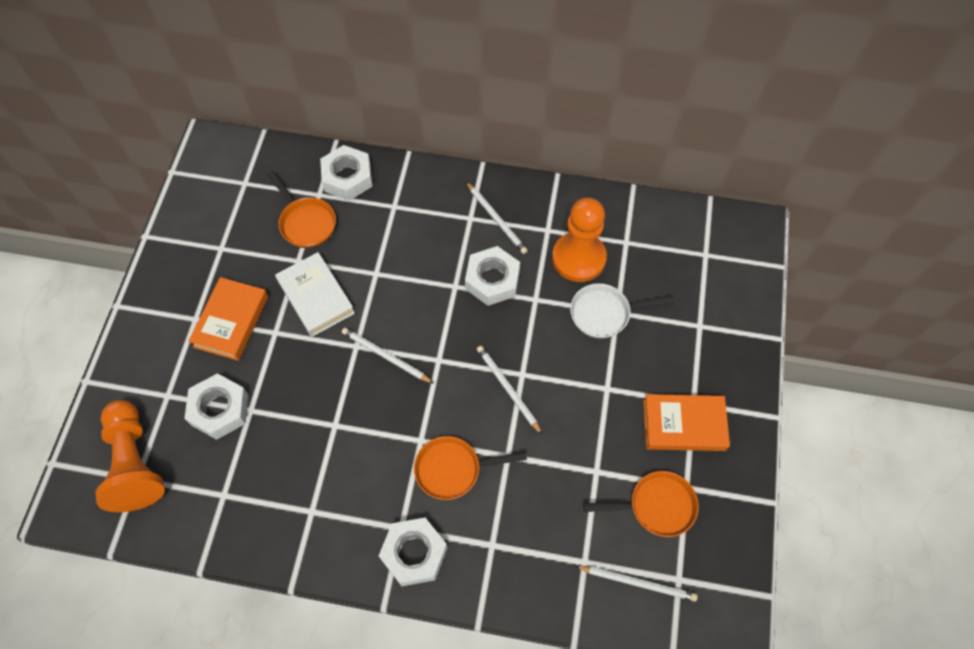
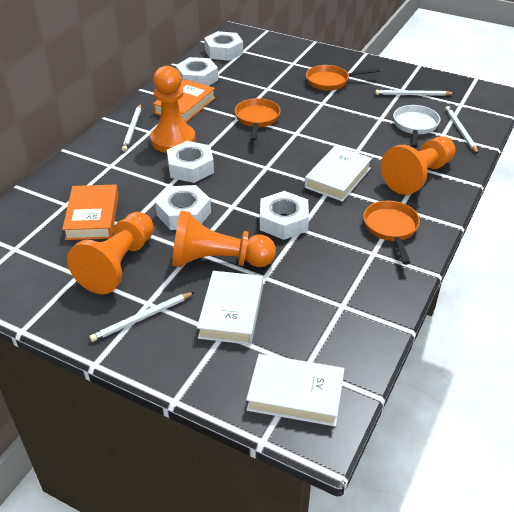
orange pawn: [96,400,165,512] [552,198,607,282] = 2 -> [67,212,154,294] [150,66,195,153] [172,211,276,267] [381,136,455,195] = 4
white book: [275,252,355,337] = 1 -> [197,271,263,345] [246,354,344,427] [304,146,372,202] = 3
white nut: [184,373,248,440] [320,145,372,201] [379,518,447,586] [465,246,520,306] = 4 -> [155,185,211,230] [167,141,214,183] [176,57,218,86] [204,31,243,61] [260,191,309,240] = 5

